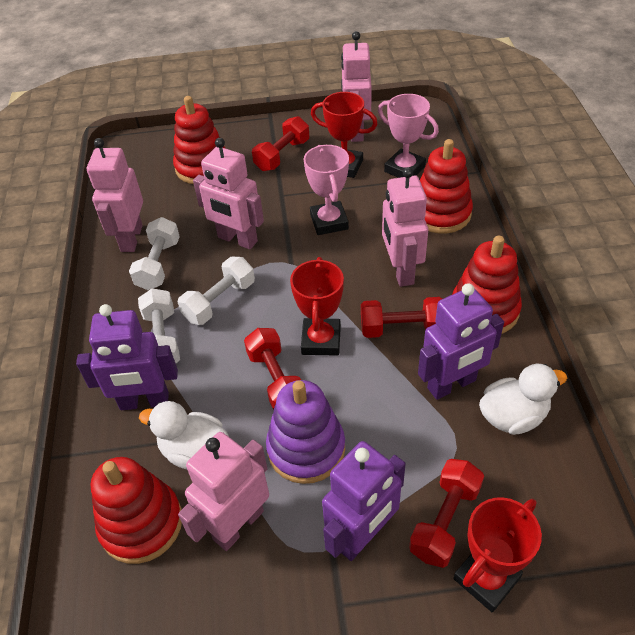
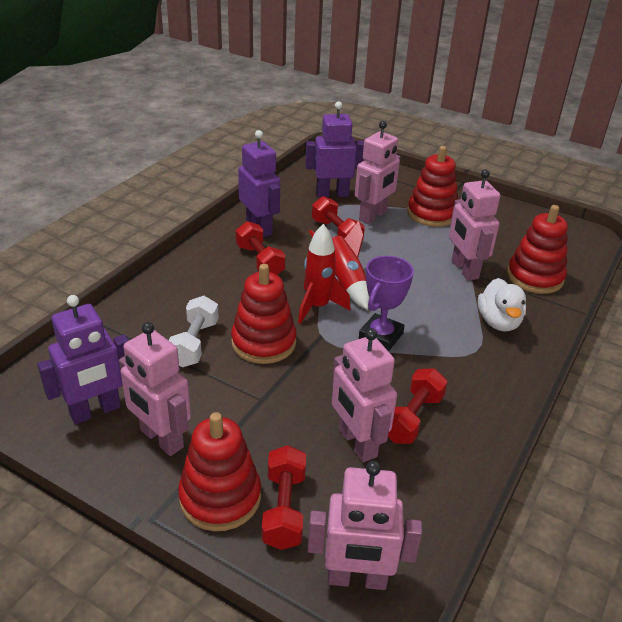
pink trophy: [304,145,349,235] [378,94,439,178] = 2 -> none = 0
purple stacking toy: [266,380,345,484] = 1 -> none = 0
purple trophy: none = 0 -> [359,256,414,351] = 1
red rocket: none = 0 -> [298,224,351,324] [309,221,369,310] = 2
red trophy: [290,257,344,356] [311,92,377,178] [453,497,542,612] = 3 -> none = 0
white duck: [139,401,229,469] [479,364,567,435] = 2 -> [478,278,526,332] = 1
white dumbbell: [129,217,180,290] [138,288,180,363] [178,257,255,325] = 3 -> [168,296,219,367] = 1

